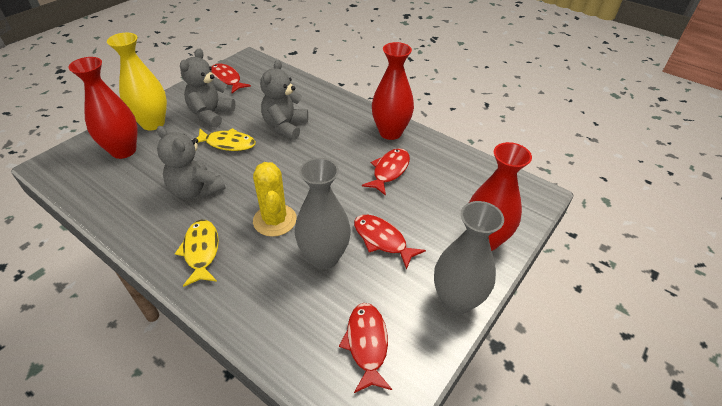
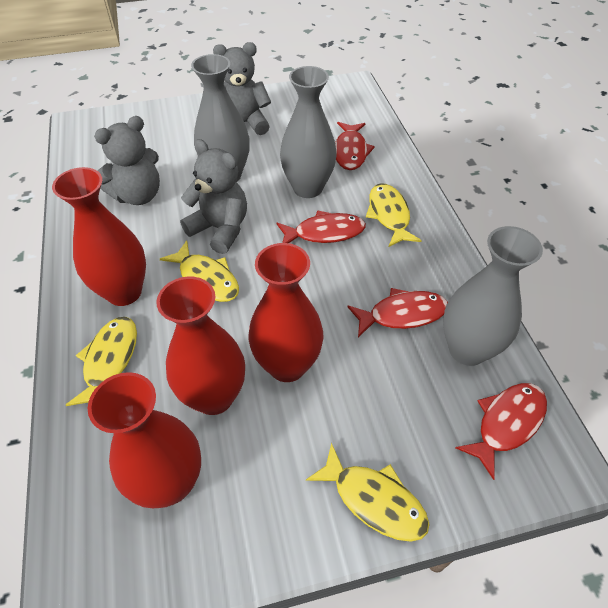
grey vase: [295,158,351,269] [434,201,504,315] = 2 -> [191,54,250,182] [280,66,337,198] [443,226,543,366] = 3
red vase: [68,57,137,159] [372,42,414,140] [469,142,532,251] = 3 -> [52,167,146,306] [87,372,201,508] [156,276,245,415] [248,243,324,382] = 4
yellow cactus: [253,162,297,237] = 1 -> none = 0
yellow fish: [175,220,219,287] [197,128,256,151] = 2 -> [66,317,137,406] [160,240,239,302] [306,443,430,542] [366,183,422,247] = 4
yellow vase: [107,33,167,130] = 1 -> none = 0

